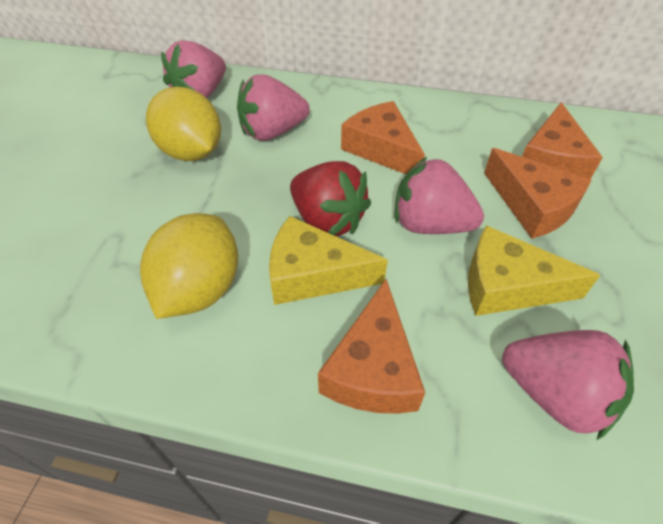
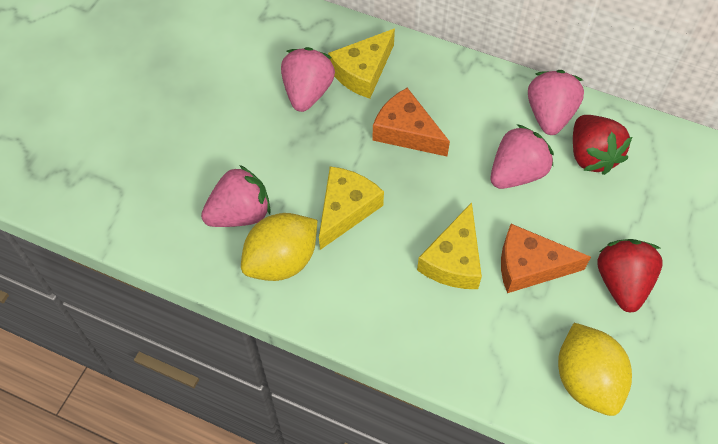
orange cheese: [318,279,425,414] [341,101,425,175] [484,148,592,239] [522,102,603,179] = 4 -> [372,88,450,156] [501,224,591,293] = 2
red strawberry: [290,161,371,236] = 1 -> [573,115,632,175] [597,239,663,313] = 2
yellow cheese: [269,216,388,305] [468,225,600,316] = 2 -> [319,166,384,250] [328,29,395,99] [417,202,482,289] = 3

